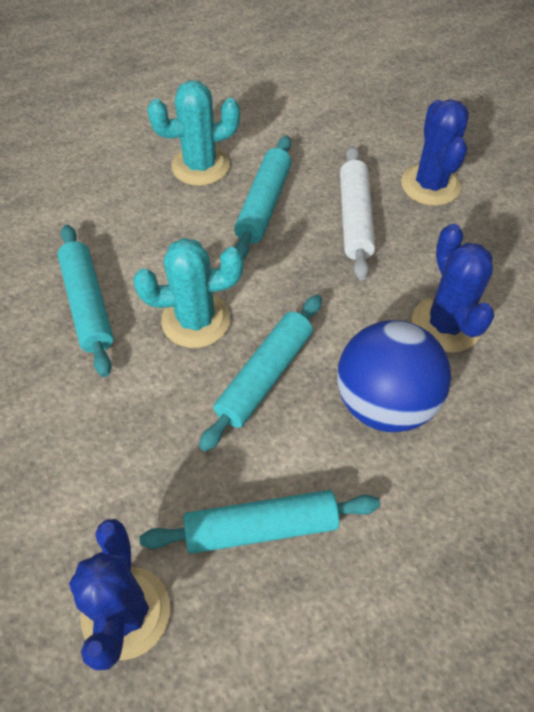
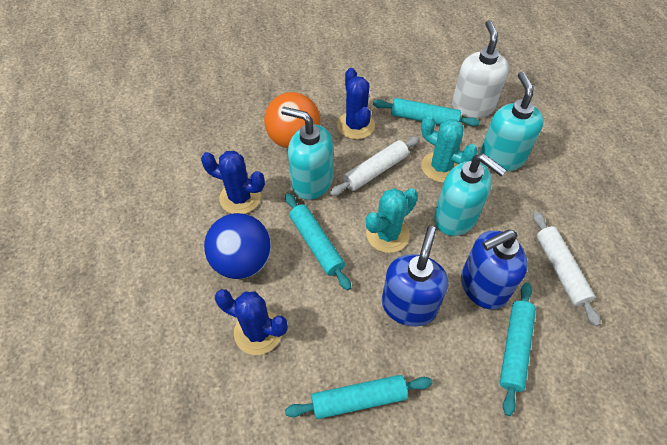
blue soap dispenser: none = 0 -> [382,226,448,327] [461,229,528,309] = 2
orange ball: none = 0 -> [264,92,321,149] = 1
turquoise soap dispenser: none = 0 -> [281,107,333,200] [434,154,507,236] [480,71,544,172] = 3
white rolling pin: [340,146,375,281] = 1 -> [330,136,420,196] [533,211,600,326] = 2
white soap dispenser: none = 0 -> [452,20,509,118] = 1

